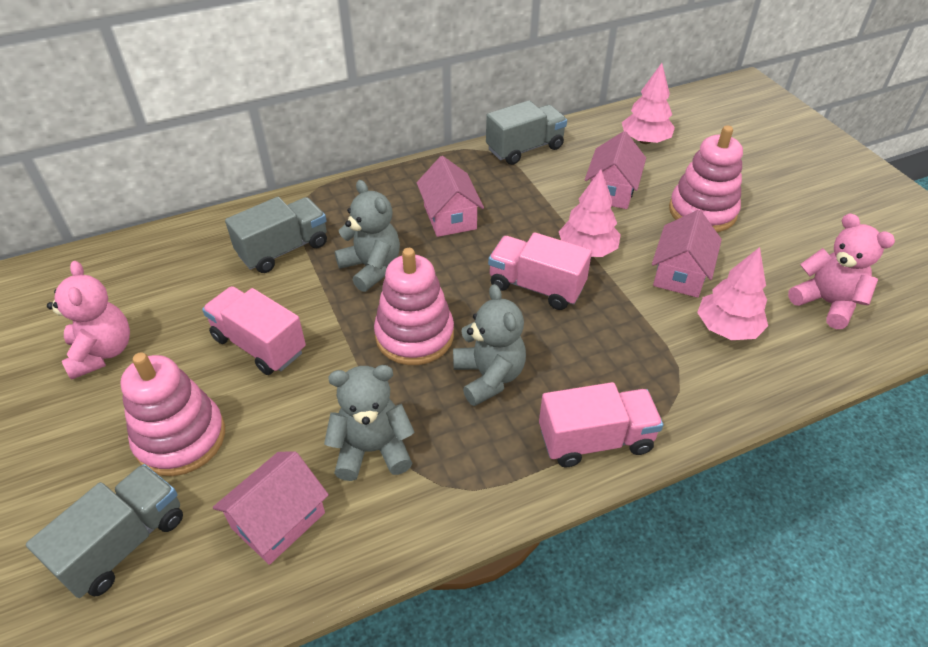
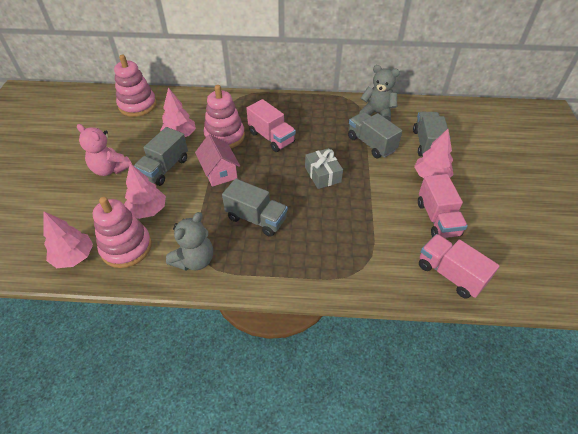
grey gift: none = 0 -> [305,148,343,189] = 1
grey teddy bear: [324,365,415,481] [335,180,400,292] [453,284,526,406] = 3 -> [166,212,213,271] [359,65,400,121] = 2
grey truck: [26,464,183,598] [225,197,327,273] [486,100,567,165] = 3 -> [134,127,188,186] [222,179,288,237] [348,112,402,158] [413,112,451,156] = 4
pink house: [213,451,329,565] [417,156,484,237] [585,131,646,209] [652,210,722,298] = 4 -> [195,134,240,187] = 1
pink teddy bear: [47,261,130,380] [788,213,895,329] = 2 -> [77,124,132,176] = 1
pink tree: [559,169,621,257] [622,63,675,144] [697,247,768,340] = 3 -> [44,211,93,268] [124,163,166,219] [160,88,196,137] [414,129,453,178] = 4

